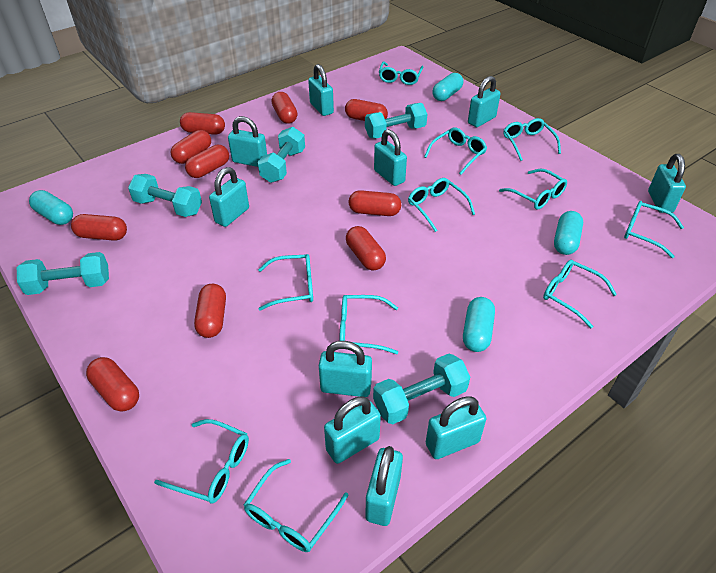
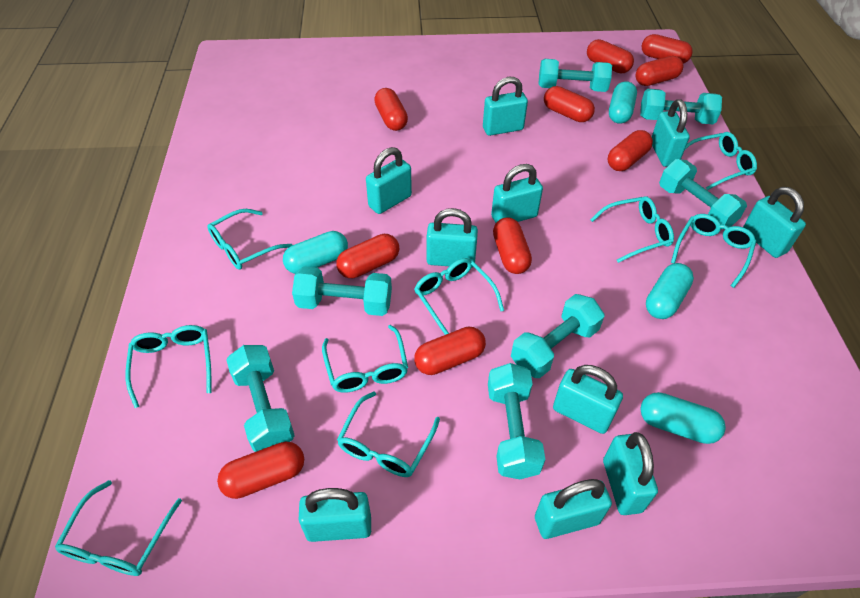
turquoise dumbbell: [17,252,109,295] [128,174,202,217] [258,127,305,183] [365,103,427,138] [373,354,470,424] = 5 -> [226,345,295,452] [292,266,392,316] [488,363,546,479] [511,294,605,378] [538,59,612,92] [640,89,722,124] [659,159,747,229] = 7
turquoise glasses: [154,419,249,504] [244,459,348,552] [258,254,313,311] [339,295,398,354] [379,62,423,85] [408,178,475,232] [424,127,487,175] [499,169,567,210] [503,118,561,161] [543,260,617,329] [624,201,684,258] = 11 -> [55,480,182,576] [126,325,211,408] [207,209,292,270] [322,325,408,393] [337,391,440,477] [414,258,504,335] [590,196,674,263] [671,214,756,288] [685,132,757,190] = 9

